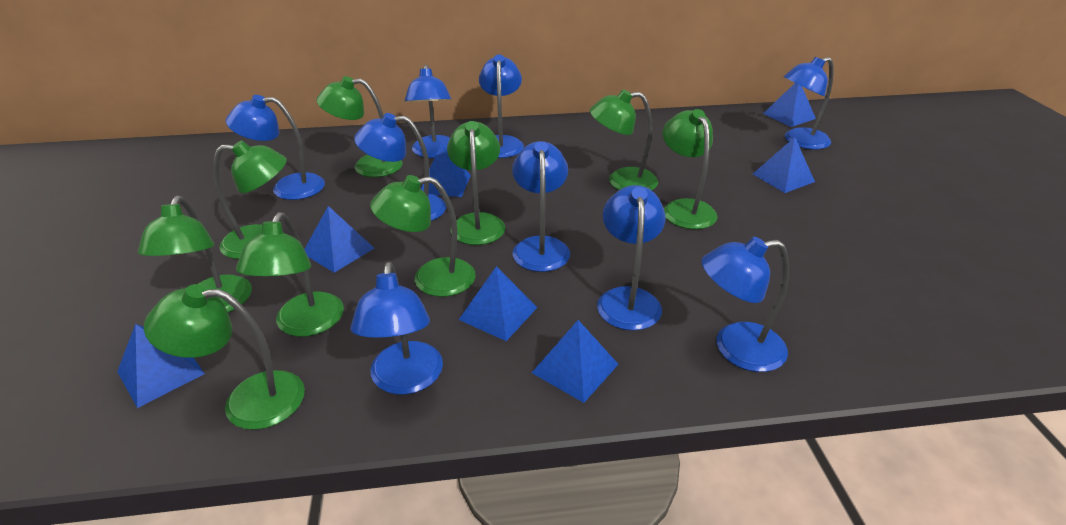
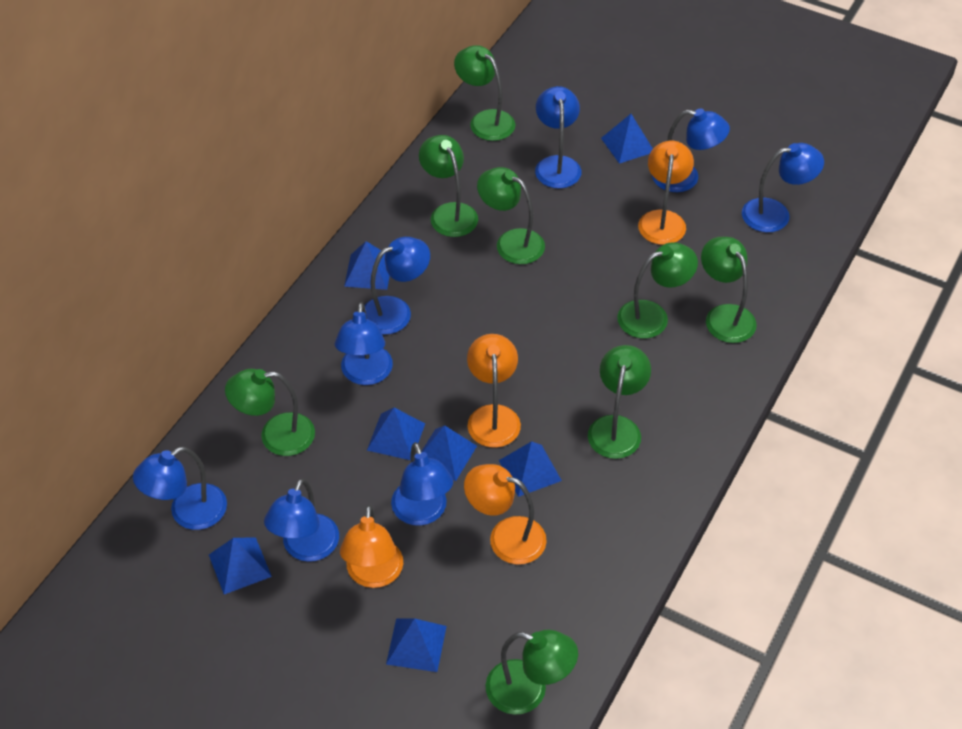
blue lamp: [226,95,325,200] [350,262,443,395] [354,113,446,221] [405,64,451,158] [479,54,524,158] [512,141,570,272] [597,185,666,331] [701,237,789,372] [784,57,834,150] = 9 -> [133,447,227,530] [264,478,339,562] [335,302,393,385] [364,237,430,335] [391,442,453,526] [535,86,581,188] [652,109,730,192] [742,143,824,232] = 8
green lamp: [138,196,252,312] [144,284,305,430] [213,140,287,259] [236,212,344,337] [316,76,402,177] [370,175,476,297] [447,121,505,245] [590,89,658,190] [663,109,718,229] = 9 -> [225,369,315,456] [419,135,478,237] [454,45,515,141] [477,167,545,264] [486,630,578,715] [588,345,651,459] [617,242,698,338] [701,237,757,343] = 8
orange lamp: none = 0 -> [340,505,403,588] [464,464,547,565] [467,334,521,448] [638,141,694,245] = 4

